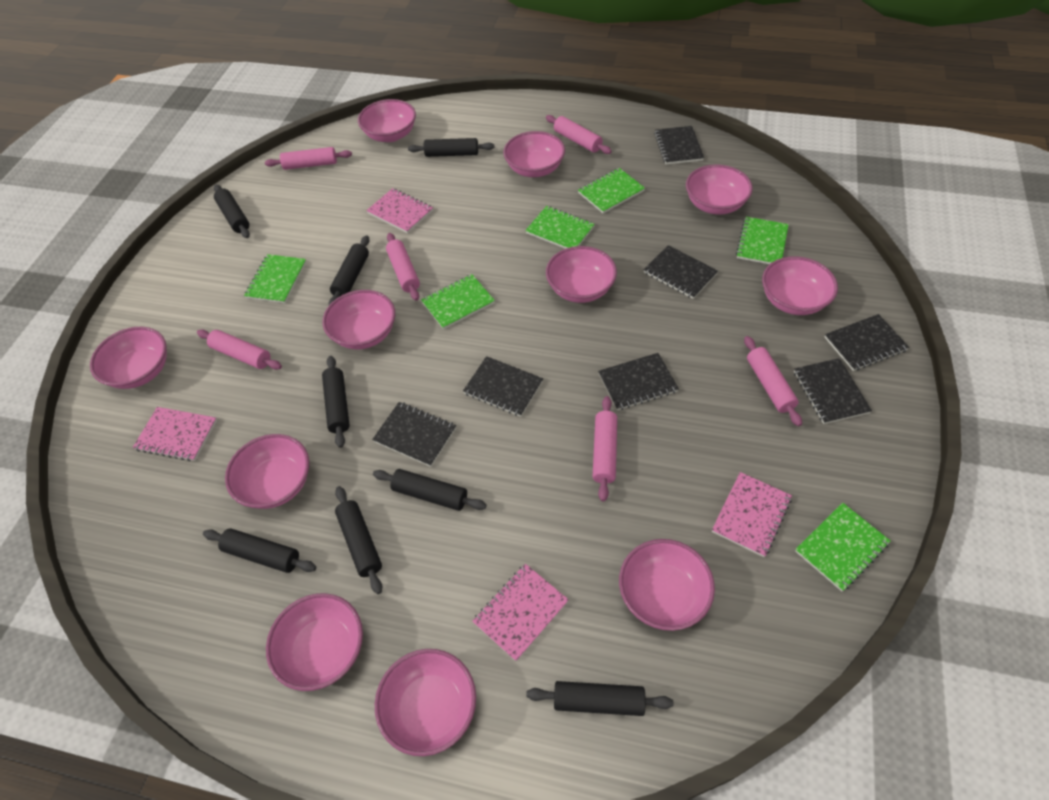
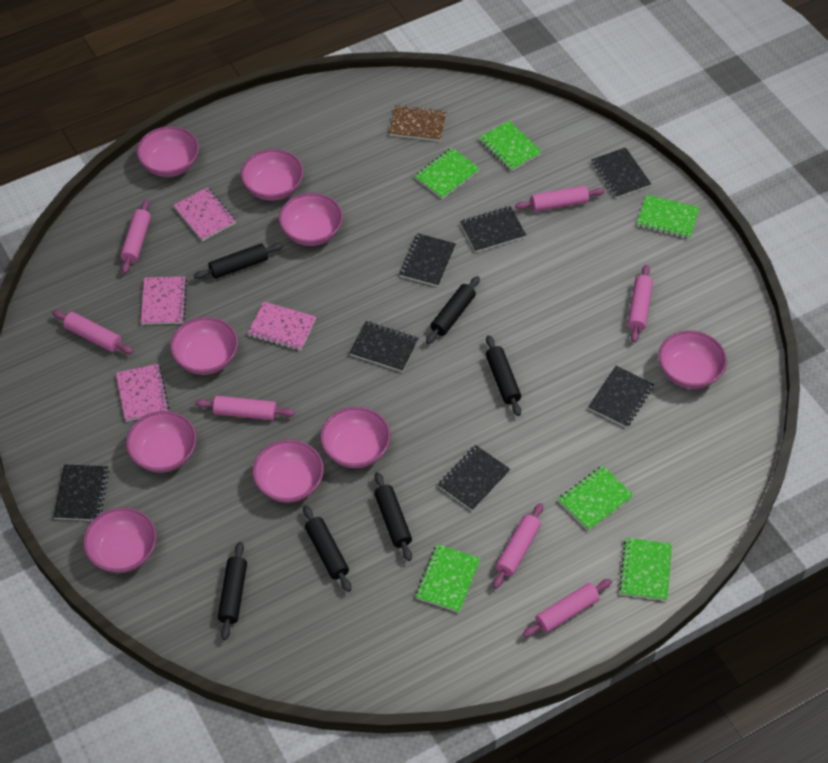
black rolling pin: [203,528,316,573] [214,185,250,238] [322,356,350,448] [329,235,369,305] [335,486,382,594] [373,469,487,511] [408,138,494,157] [526,681,673,716] = 8 -> [193,243,283,279] [218,542,247,640] [303,505,351,592] [374,472,412,561] [426,276,480,344] [486,335,521,416] = 6
brown notebook: none = 0 -> [389,105,447,141] = 1
pink bowl: [90,327,167,389] [225,434,309,509] [266,593,363,691] [322,290,395,349] [358,99,416,142] [375,649,476,756] [503,131,565,177] [546,246,617,303] [619,539,715,631] [686,165,753,215] [762,256,838,315] = 11 -> [83,507,157,573] [126,411,197,473] [137,126,199,177] [170,317,238,375] [241,149,304,201] [252,440,324,503] [279,193,343,246] [320,407,391,468] [658,330,727,389] = 9
pink rolling pin: [197,329,282,370] [265,147,352,170] [386,233,420,301] [546,115,612,154] [593,396,617,501] [744,336,802,426] = 6 -> [52,310,133,354] [120,199,151,274] [195,396,295,420] [493,503,543,588] [515,185,604,212] [523,579,612,637] [628,265,653,342] = 7

